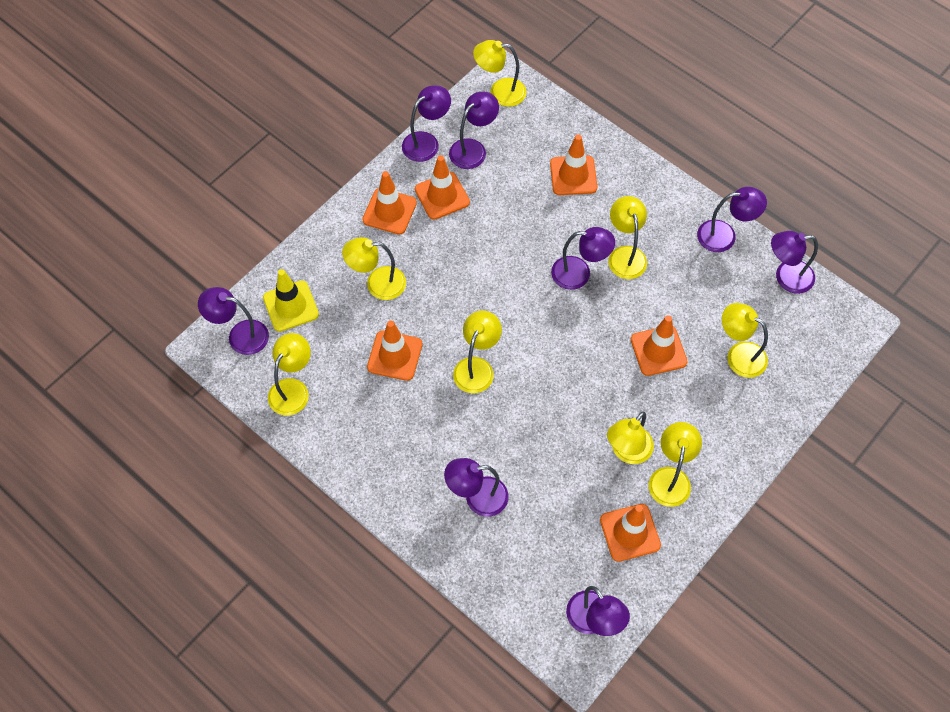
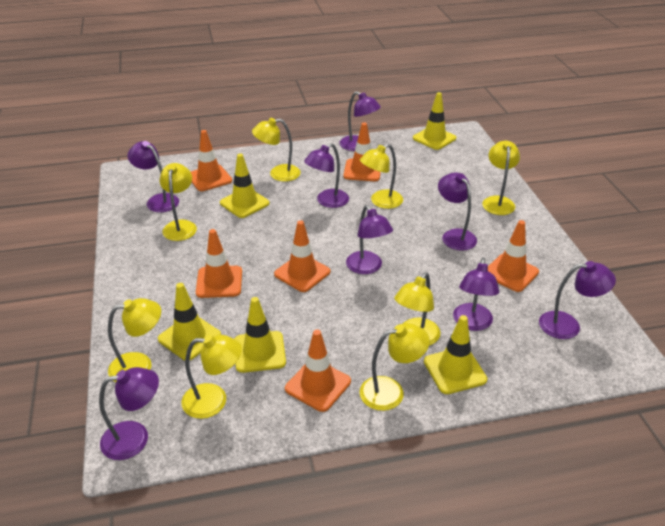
yellow traffic cone: [263,269,319,332] = 1 -> [158,283,221,360] [220,154,270,218] [235,297,286,373] [413,92,456,150] [424,315,487,394] = 5

